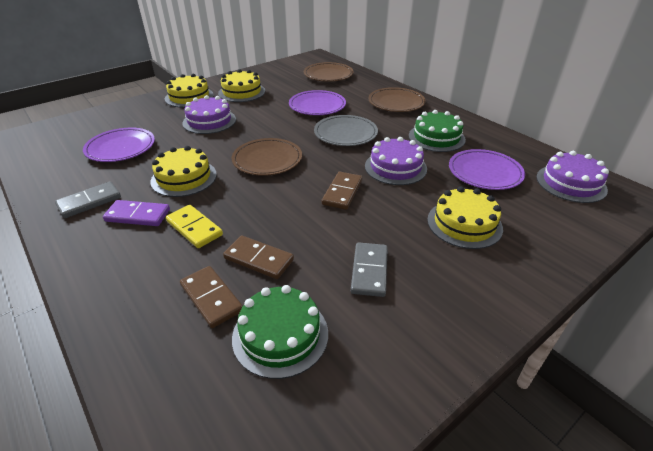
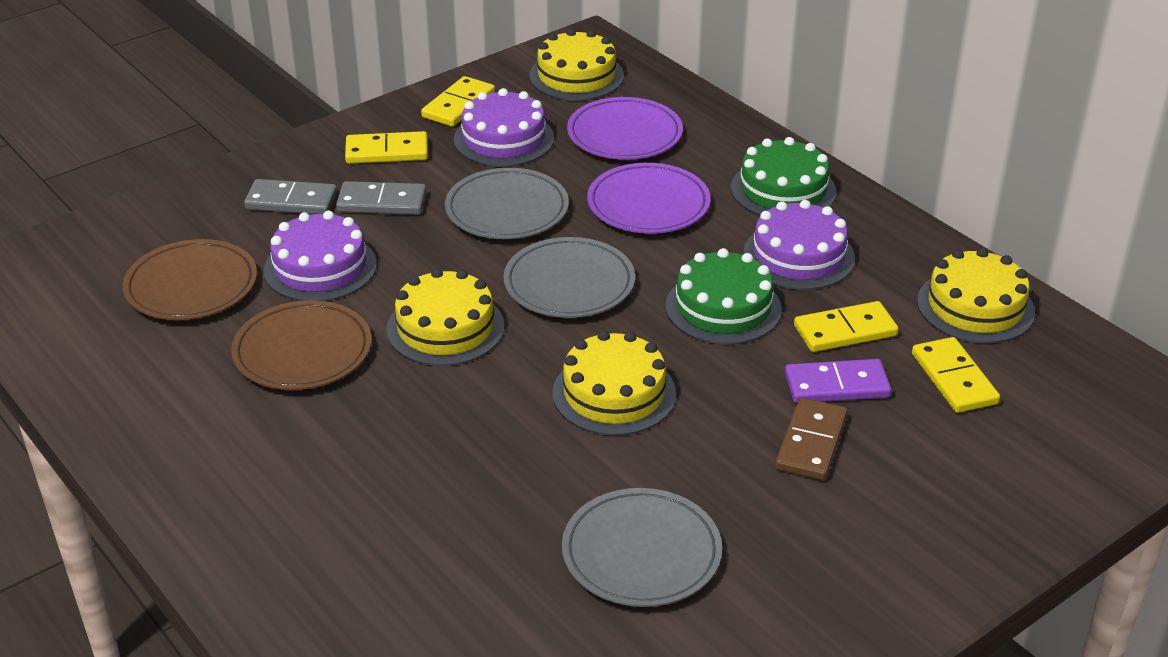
brown domino: [180,266,243,328] [223,236,294,279] [322,172,362,210] = 3 -> [775,398,848,480] = 1
brown plate: [231,138,302,176] [304,62,354,82] [368,87,426,112] = 3 -> [123,239,257,320] [231,300,372,390] = 2
grey plate: [314,115,378,146] = 1 -> [445,168,569,239] [503,237,635,318] [562,488,722,607] = 3
purple plate: [83,128,155,162] [289,90,346,115] [449,149,525,190] = 3 -> [567,97,683,160] [587,163,711,234] = 2
yellow domino: [166,205,223,248] = 1 -> [345,131,428,164] [421,76,495,127] [794,301,898,352] [912,337,1000,413] = 4

